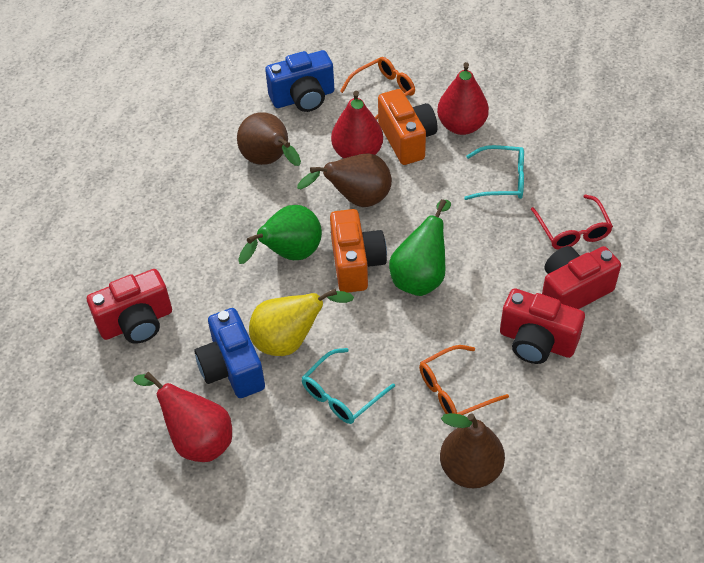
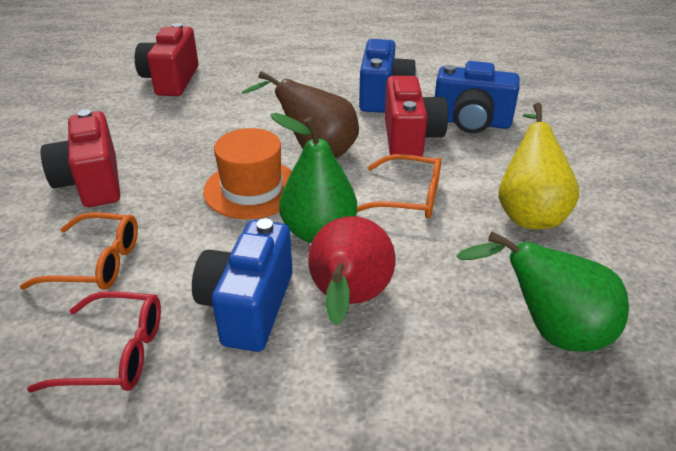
blue camera: [195,308,265,398] [265,50,334,112] = 2 -> [192,218,293,352] [359,39,416,113] [435,61,520,133] = 3
brown pear: [237,112,301,166] [297,153,392,207] [440,413,505,489] = 3 -> [242,71,359,158] = 1
orange camera: [330,209,387,293] [378,89,438,165] = 2 -> none = 0
orange hat: none = 0 -> [203,128,292,219] = 1
red pear: [133,372,232,462] [331,91,383,159] [437,62,489,135] = 3 -> [308,216,395,325] = 1
turquoise glasses: [301,348,395,424] [464,145,524,200] = 2 -> none = 0

